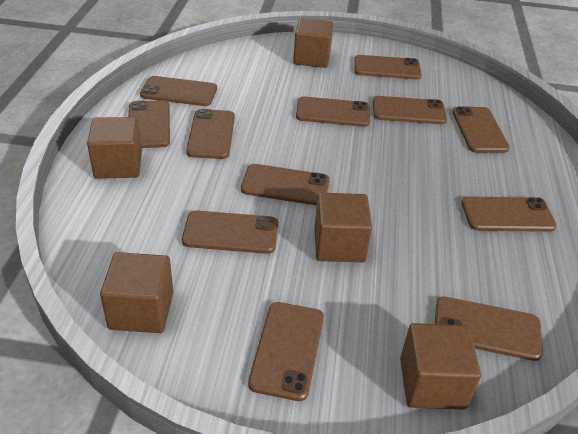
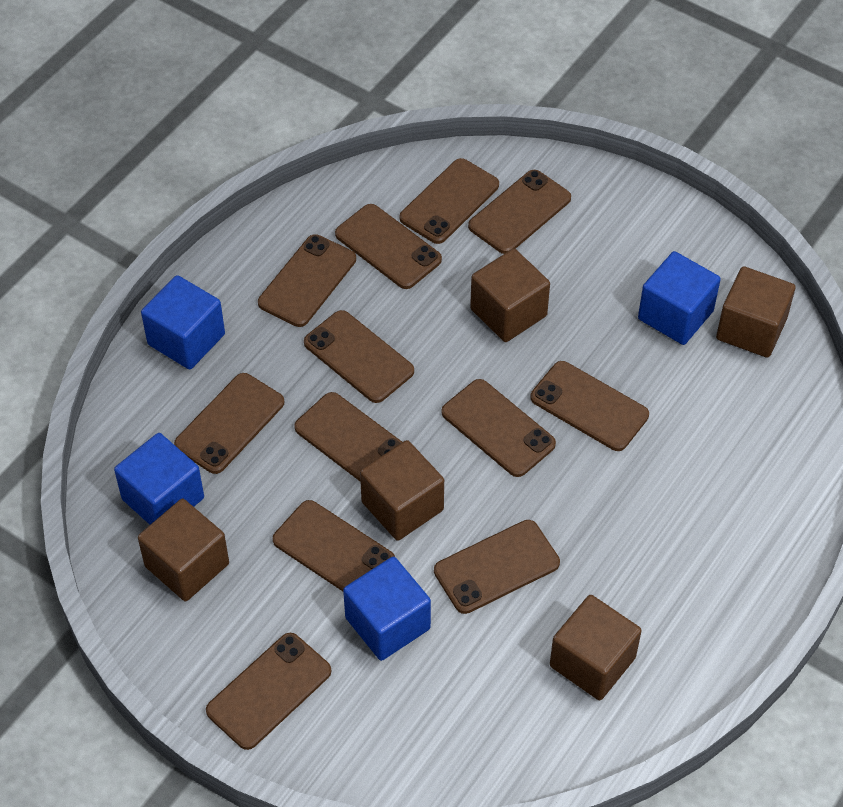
blue cube: none = 0 -> [114,433,204,525] [141,275,225,370] [343,557,431,661] [638,251,721,345] = 4

